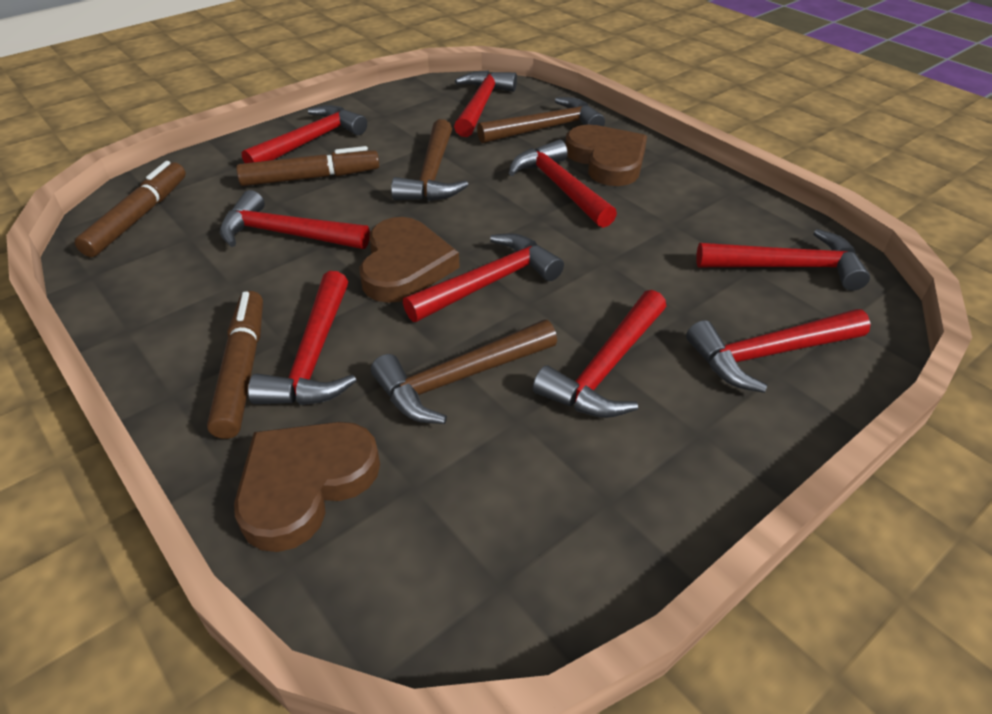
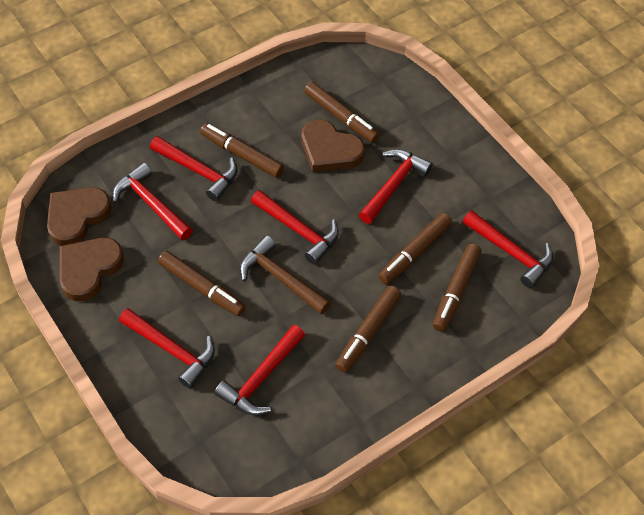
brown hammer: [371,320,557,424] [391,119,468,201] [477,97,605,144] = 3 -> [240,235,331,314] = 1
brown marker: [74,161,186,257] [207,291,263,439] [236,146,379,186] = 3 -> [158,251,246,316] [200,123,284,178] [304,82,379,143] [336,286,401,373] [378,213,452,284] [433,244,481,332] = 6
red hammer: [220,190,370,249] [242,105,367,163] [248,271,357,405] [403,233,564,322] [454,70,517,137] [509,140,617,228] [533,290,666,418] [686,309,871,393] [696,229,870,291] = 9 -> [113,163,193,241] [119,308,215,388] [150,136,238,201] [214,325,305,415] [251,190,339,265] [359,149,433,224] [462,210,553,288] = 7

